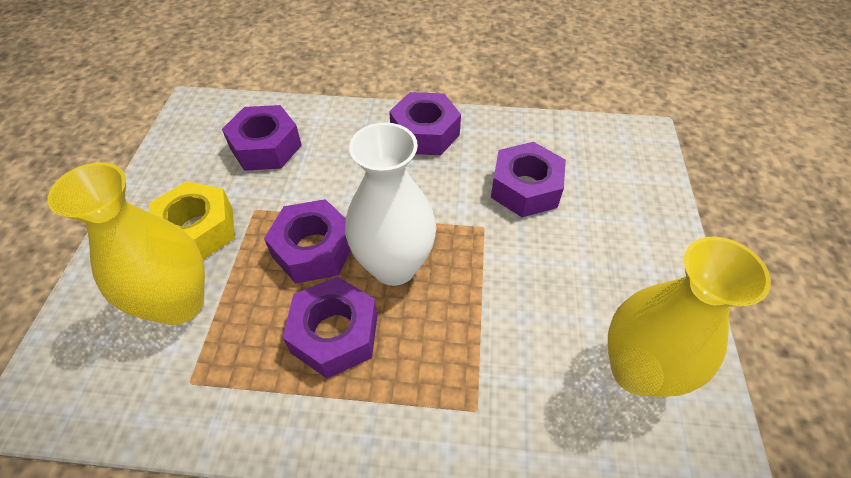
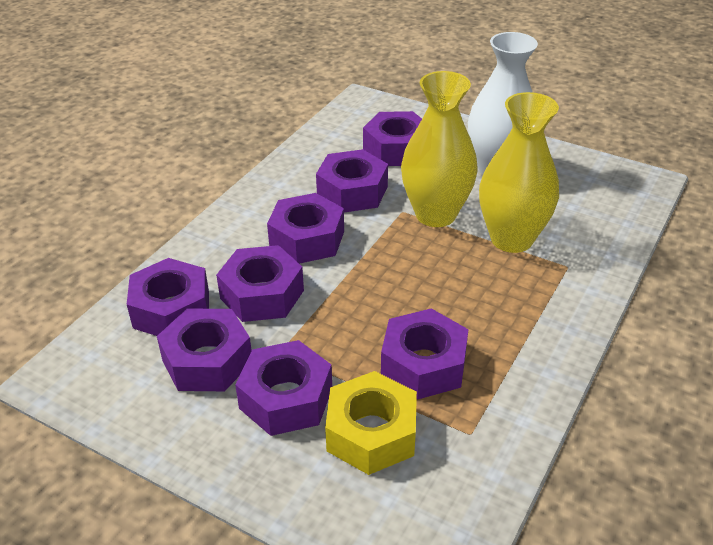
purple nut: [222,105,302,171] [264,199,351,283] [283,276,377,378] [389,92,461,155] [491,142,566,217] = 5 -> [127,258,209,336] [157,308,252,391] [216,245,304,322] [235,340,332,436] [267,193,344,264] [316,149,388,212] [363,111,422,166] [381,308,469,400] = 8

